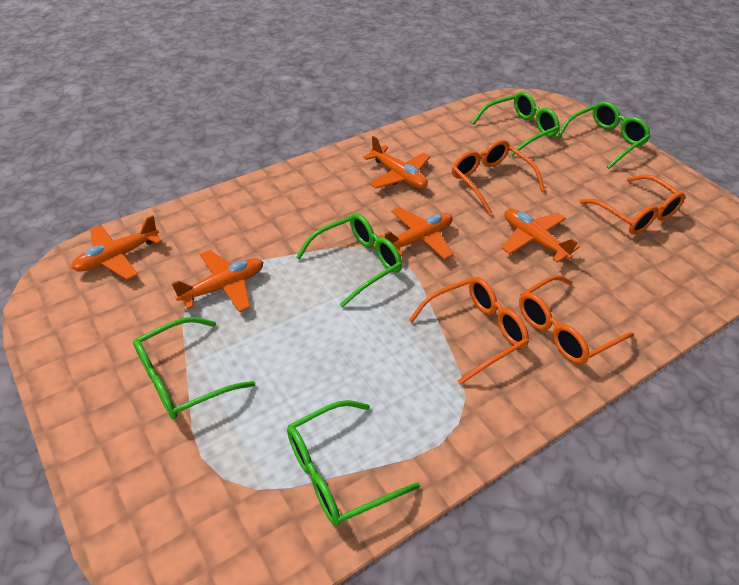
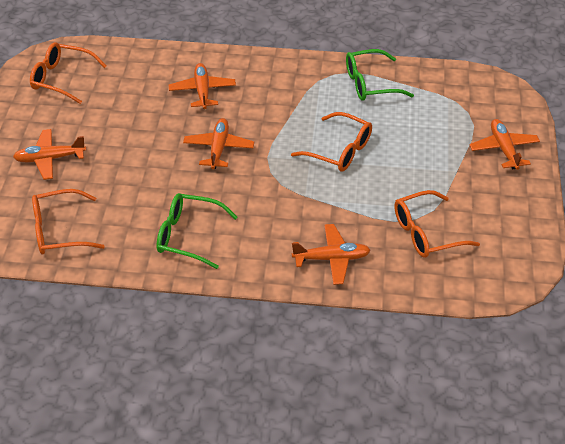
green glasses: [133,317,255,419] [287,400,420,526] [296,213,402,308] [472,92,560,156] [557,101,651,169] = 5 -> [157,193,238,269] [346,49,414,101] = 2

